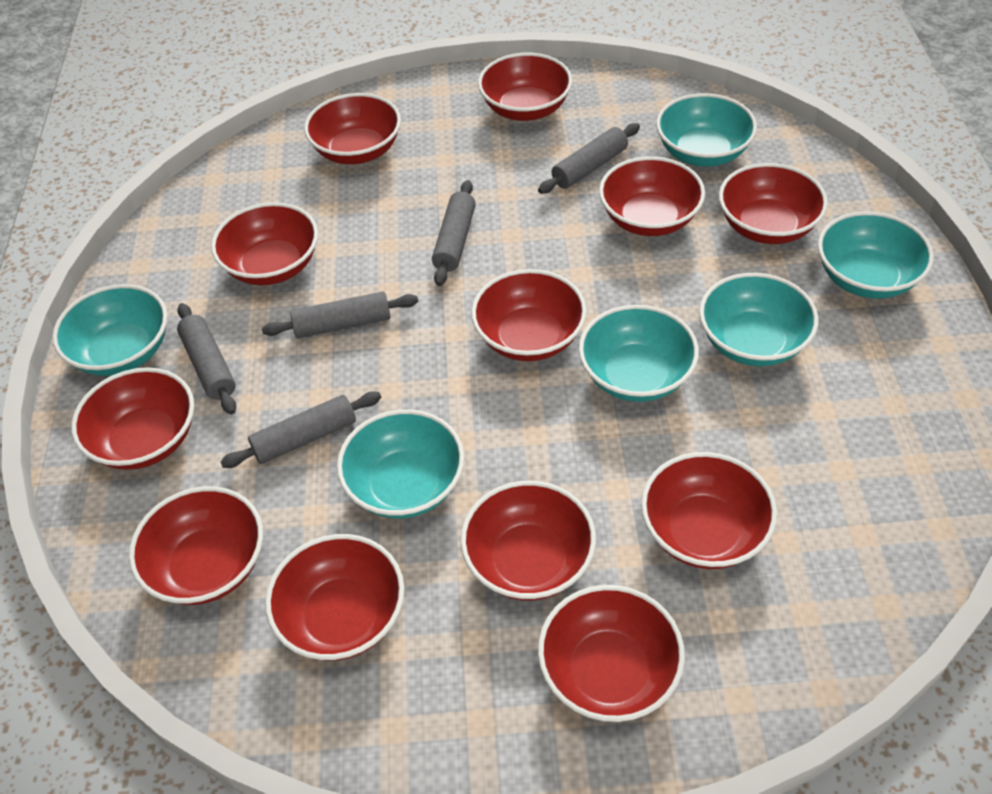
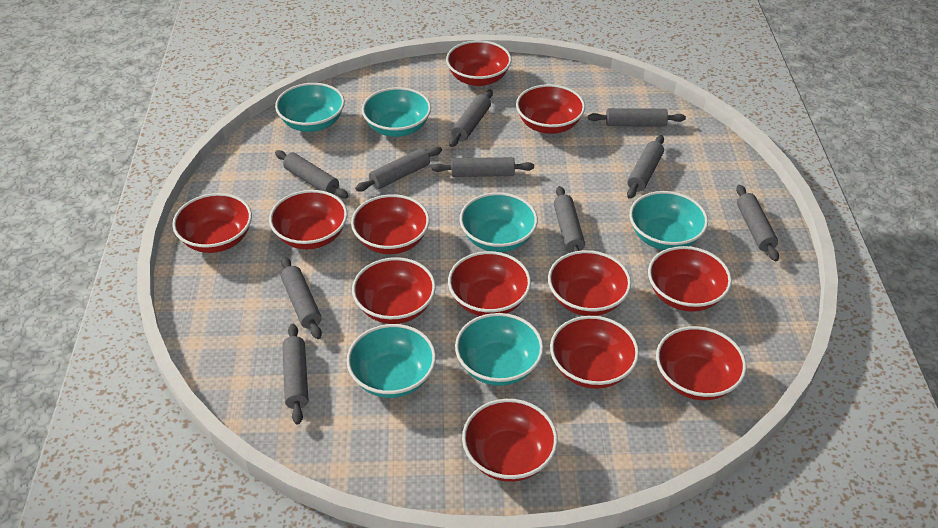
grey rolling pin: [177,303,236,415] [220,391,381,468] [262,291,418,338] [432,180,476,286] [538,123,640,194] = 5 -> [275,150,348,198] [281,257,322,339] [282,324,308,424] [355,147,442,191] [431,157,534,177] [449,90,493,147] [554,186,585,253] [588,108,686,127] [627,135,664,199] [736,185,779,261] = 10

